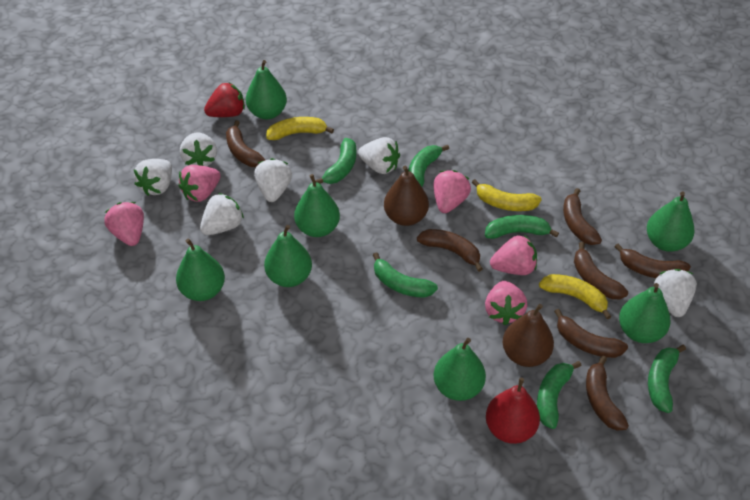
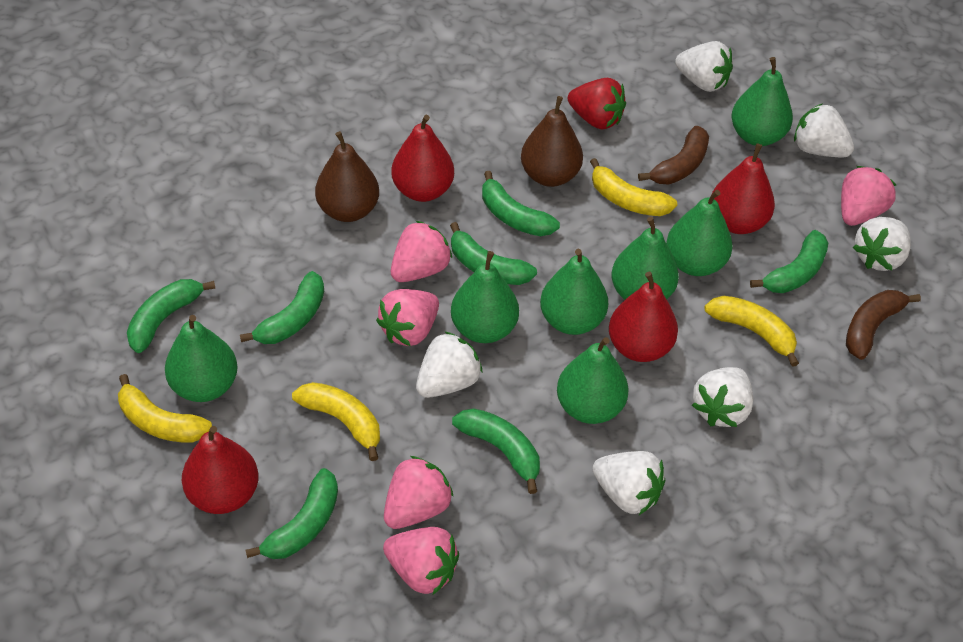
brown banana: [226,120,265,167] [417,229,483,272] [554,309,628,358] [563,188,602,245] [574,242,628,299] [586,356,629,430] [614,244,691,278] = 7 -> [638,126,709,184] [846,290,921,360] = 2
green banana: [315,138,356,184] [373,252,438,298] [408,145,449,187] [485,215,559,239] [537,361,581,429] [648,345,686,413] = 6 -> [127,279,216,353] [240,271,324,344] [246,468,338,559] [450,222,537,285] [452,408,540,494] [482,171,560,236] [750,230,828,293] = 7
red pear: [486,378,540,444] = 1 -> [182,426,259,514] [391,115,454,202] [609,272,678,362] [712,144,775,234] = 4
yellow banana: [266,117,334,140] [472,179,542,211] [539,274,612,319] = 3 -> [118,374,212,443] [292,382,380,461] [590,158,677,216] [704,296,799,367] = 4

